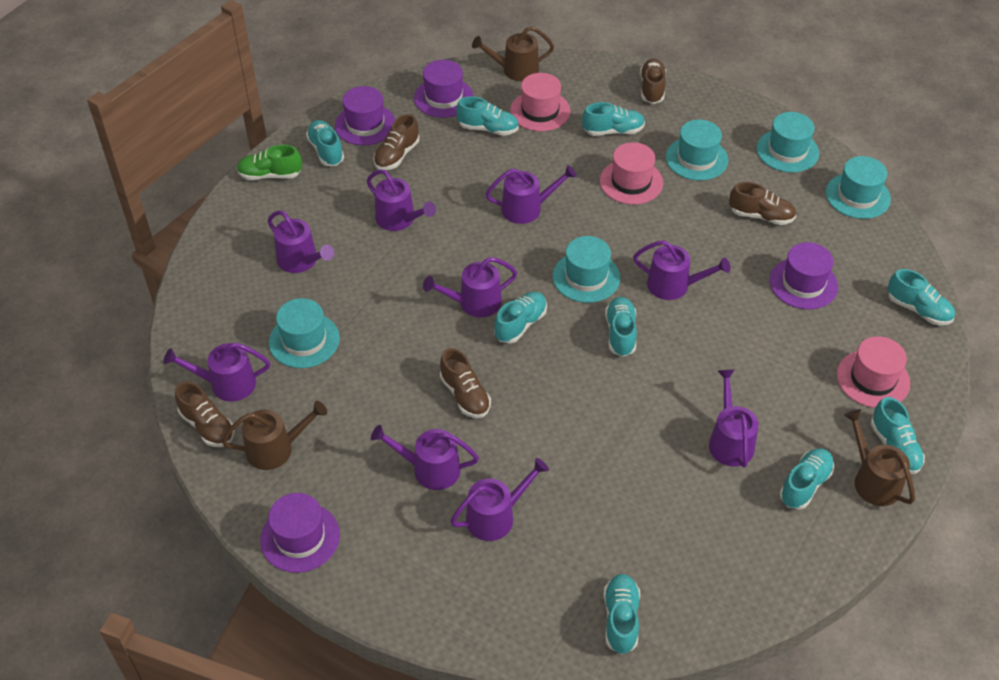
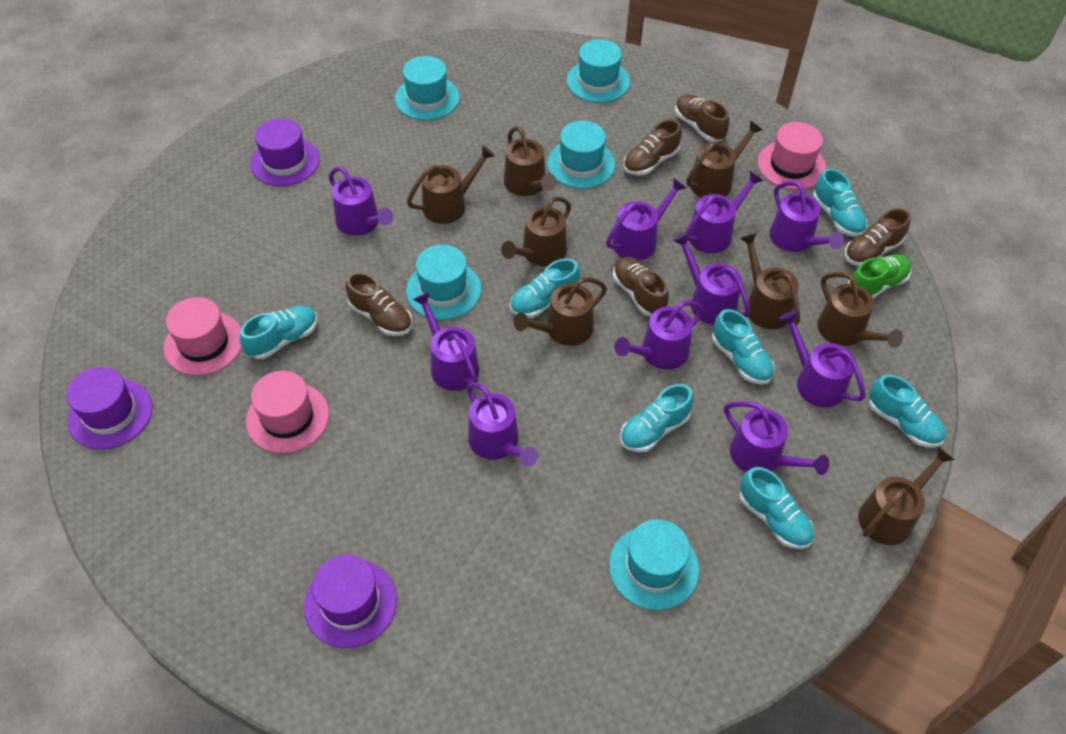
brown watering can: [221,401,327,470] [472,26,554,81] [844,409,915,506] = 3 -> [407,145,495,224] [501,196,571,267] [504,126,557,196] [514,277,607,346] [686,121,762,197] [740,233,800,329] [817,272,903,348] [858,446,955,545] = 8
purple hat: [260,493,340,573] [335,86,395,146] [414,60,474,118] [770,242,838,309] = 4 -> [67,367,153,449] [250,118,320,186] [304,555,397,648] = 3
purple watering can: [163,342,270,402] [268,210,334,273] [367,170,436,231] [371,425,479,490] [423,257,517,317] [450,458,549,541] [486,165,577,224] [633,240,730,300] [709,369,759,467] = 9 -> [329,166,393,236] [413,292,479,391] [467,383,538,467] [606,178,686,261] [614,300,704,370] [673,233,750,325] [685,171,763,254] [724,401,829,475] [770,181,844,252] [779,310,866,408] = 10
turquoise shoe: [306,120,344,166] [456,96,519,136] [494,292,547,343] [582,102,645,136] [603,574,640,654] [605,297,637,357] [779,448,834,509] [870,397,925,474] [888,269,955,325] = 9 -> [240,306,318,359] [510,258,580,318] [620,384,694,452] [712,309,775,385] [739,467,814,549] [813,168,867,237] [869,374,946,447] = 7

